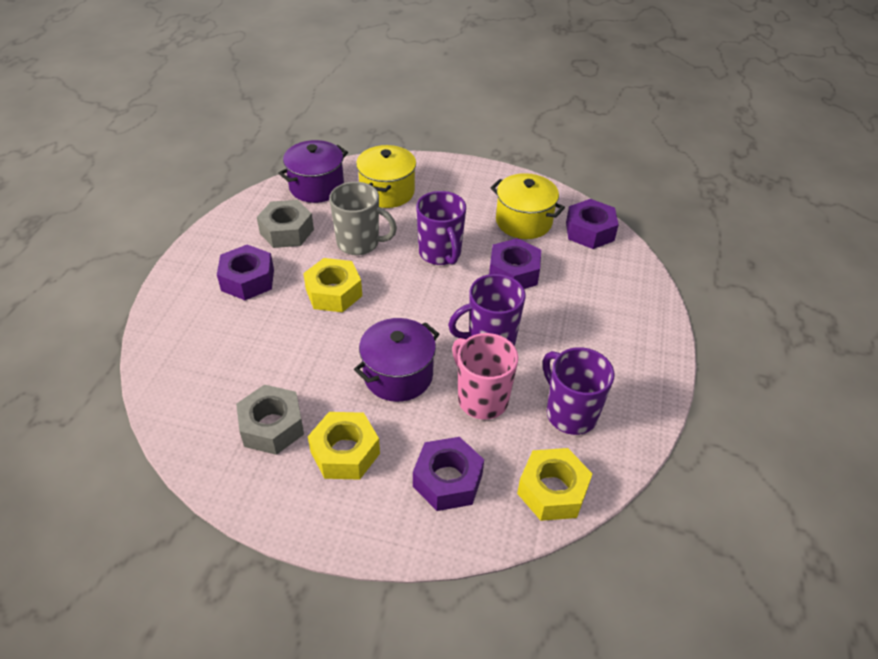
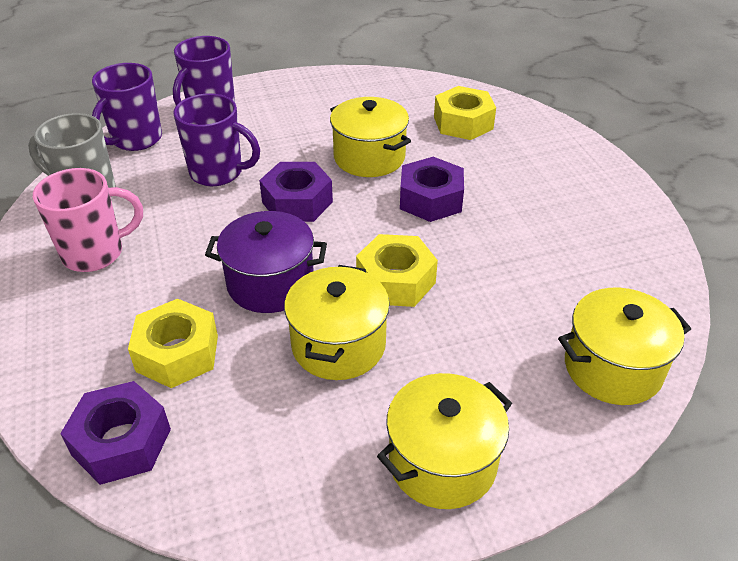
grey nut: [236,385,304,455] [257,200,314,248] = 2 -> none = 0
purple nut: [217,245,274,300] [413,437,484,511] [489,238,541,289] [566,199,619,249] = 4 -> [60,381,171,485] [259,162,333,222] [400,157,464,222] = 3
purple pot: [278,140,348,203] [354,318,439,402] = 2 -> [205,211,327,313] = 1
yellow pot: [356,145,416,208] [490,173,565,239] = 2 -> [284,265,390,380] [330,97,411,177] [377,373,512,509] [558,288,691,405] = 4

